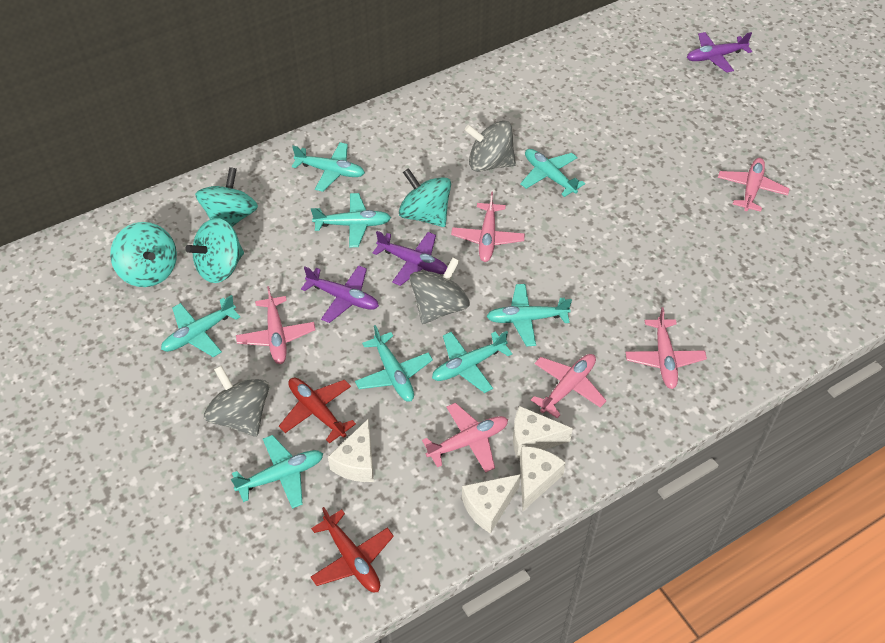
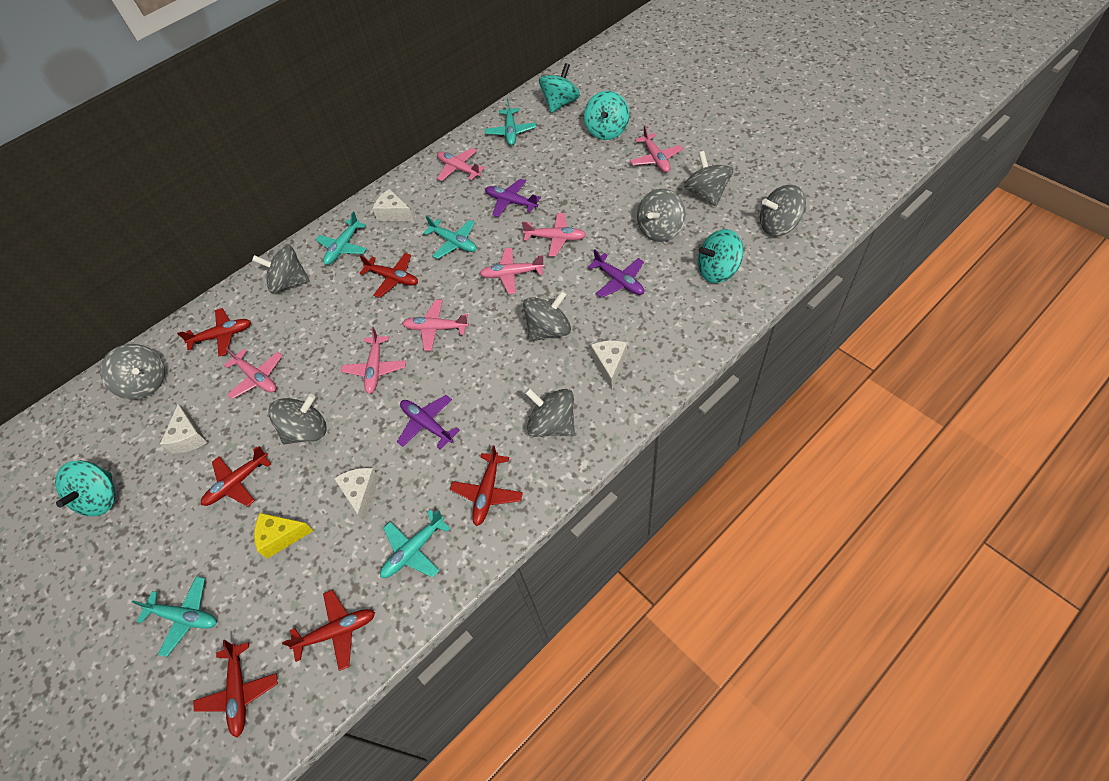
grey spinning top: [204,365,269,437] [410,257,470,324] [465,120,516,172] = 3 -> [100,344,165,399] [252,245,310,293] [268,394,327,445] [523,291,571,342] [525,388,575,437] [637,189,686,242] [684,151,734,206] [760,185,806,236] = 8
pink plane: [236,286,316,364] [422,403,508,473] [451,191,525,262] [531,354,607,418] [625,307,707,389] [718,158,789,212] = 6 -> [224,348,283,399] [341,327,406,394] [402,300,469,351] [437,148,485,181] [479,248,545,294] [522,213,586,257] [630,125,683,173] = 7
red plane: [279,377,356,444] [311,507,394,592] = 2 -> [177,308,251,356] [194,640,278,737] [201,446,271,507] [282,590,375,671] [359,253,418,298] [450,445,523,526] = 6
turquoise plane: [161,295,240,357] [231,435,323,509] [292,142,365,192] [311,193,391,247] [355,325,433,402] [432,331,512,393] [486,284,572,347] [520,149,585,197] = 8 -> [132,576,217,657] [316,211,367,265] [380,509,451,578] [423,216,476,259] [485,99,536,146] = 5
yellow cheese: none = 0 -> [254,513,314,559] = 1

